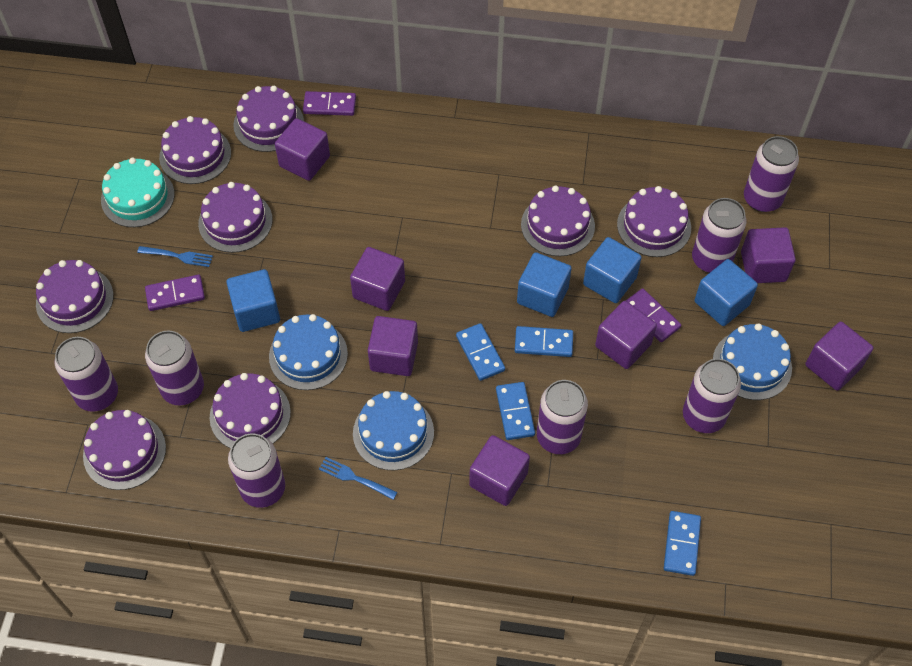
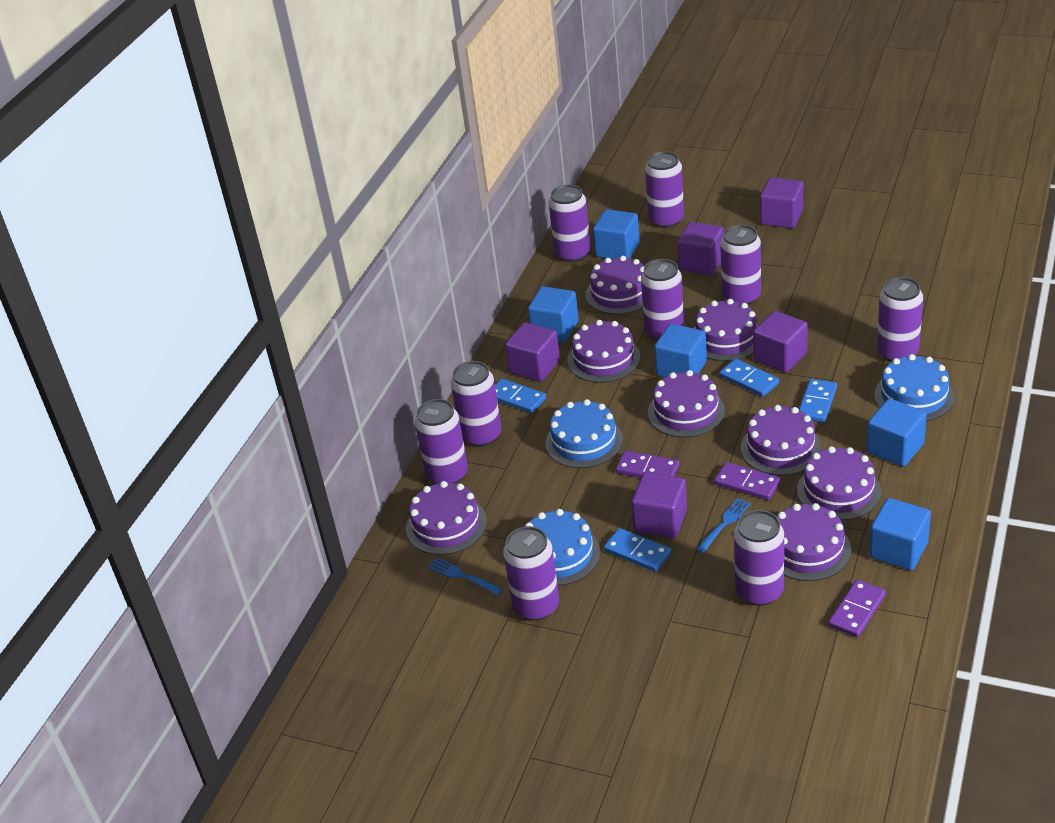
blue cube: [226,269,280,332] [517,252,572,317] [583,237,642,303] [695,259,758,326] = 4 -> [528,286,579,342] [593,209,640,259] [654,324,707,377] [866,399,927,467] [869,498,931,570] = 5
purple can: [55,337,118,412] [145,331,204,405] [228,433,285,508] [537,380,588,454] [683,359,741,433] [692,198,747,273] [744,136,799,212] = 7 -> [415,399,468,484] [451,361,501,447] [503,526,559,620] [549,185,591,262] [641,259,684,341] [645,151,684,228] [720,225,761,305] [734,510,784,606] [877,277,923,362] = 9
purple cube: [275,118,330,181] [350,247,405,311] [368,316,418,376] [469,435,530,506] [595,301,657,369] [741,227,796,283] [805,322,873,391] = 7 -> [505,322,560,382] [632,472,687,538] [677,222,724,275] [753,311,808,373] [760,177,803,228] = 5
turquoise cake: [101,158,175,227] = 1 -> none = 0

